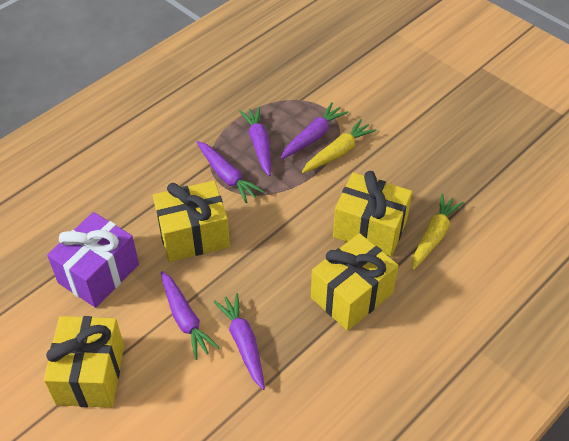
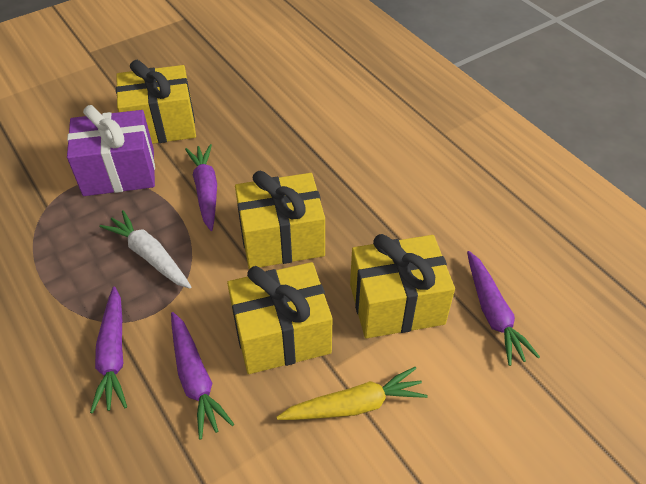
purple carrot: [161,271,220,360] [197,141,264,203] [213,293,265,390] [239,107,271,176] [280,103,348,159] = 5 -> [90,286,127,413] [171,312,234,439] [185,144,217,231] [467,251,540,366] = 4
white carrot: none = 0 -> [100,210,191,289] = 1
yellow carrot: [302,119,377,173] [412,194,464,270] = 2 -> [276,367,428,420] = 1

